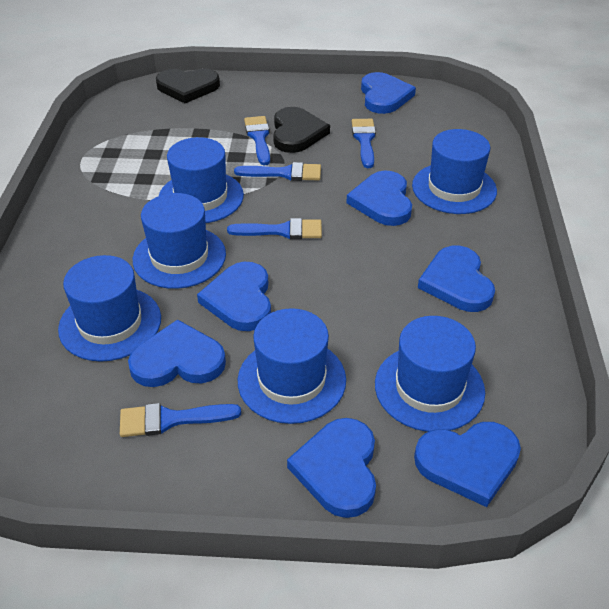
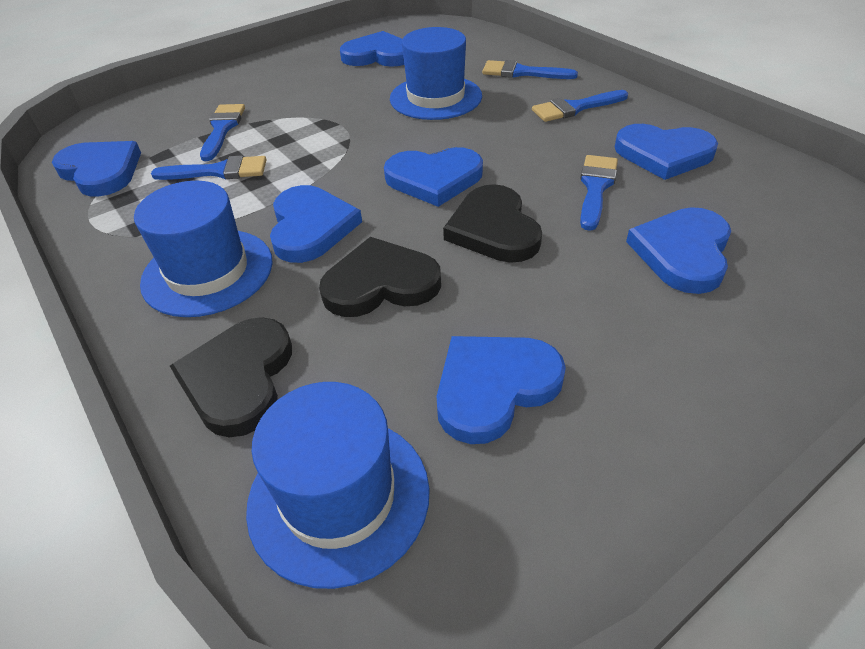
black heart: [156,69,220,103] [273,107,330,153] = 2 -> [170,317,292,437] [319,237,441,317] [443,184,542,263] = 3
blue hat: [58,255,161,362] [133,193,226,289] [159,137,244,223] [238,308,346,424] [375,316,485,432] [412,129,497,214] = 6 -> [134,181,273,317] [246,382,430,589] [390,27,482,120] = 3

